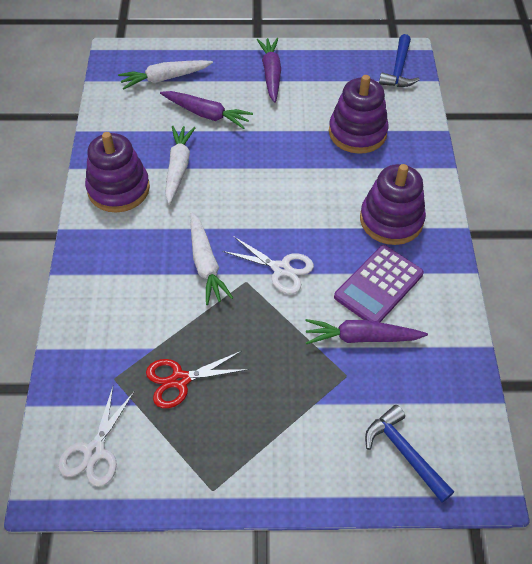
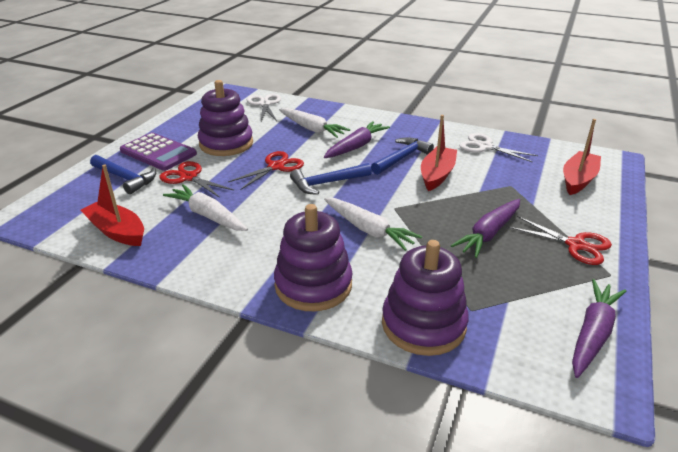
blue hammer: [365,405,454,503] [379,34,420,87] = 2 -> [90,155,156,194] [290,163,372,195] [371,137,434,175] = 3
red boat: none = 0 -> [81,164,144,246] [421,115,457,191] [563,119,601,195] = 3
red scissors: [146,351,249,408] = 1 -> [159,161,234,198] [228,151,304,190] [509,216,612,265] = 3

